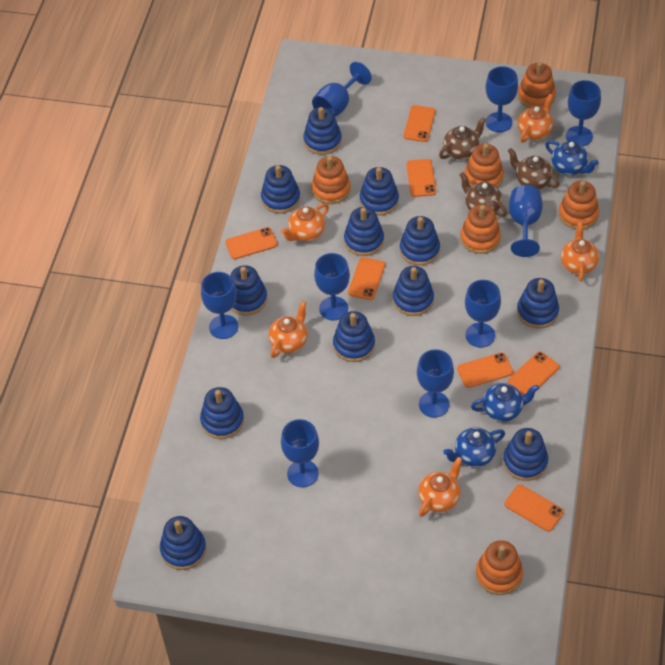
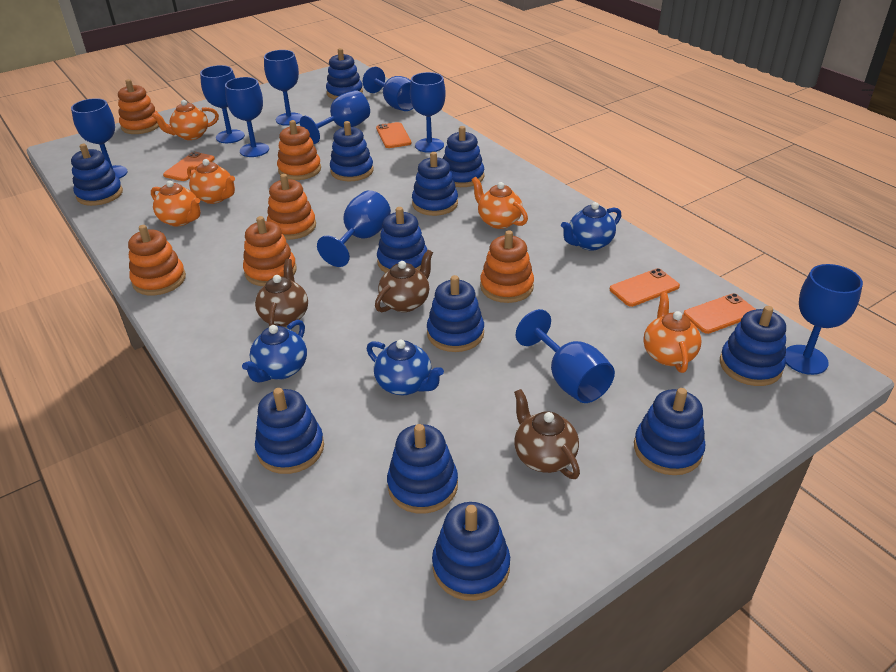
blue goblet: [201,272,238,339] [281,419,319,487] [312,62,372,117] [314,253,350,321] [417,349,454,418] [465,280,501,347] [486,66,518,132] [509,185,543,257] [566,80,601,146] = 9 -> [71,98,128,179] [200,65,245,143] [225,77,269,157] [264,50,302,126] [300,90,370,144] [317,190,391,267] [363,67,414,111] [410,72,446,153] [516,309,615,403] [785,264,863,375] = 10
orange phone: [225,227,277,259] [348,257,385,300] [404,105,436,142] [406,159,436,197] [457,352,513,388] [504,484,564,532] [508,352,559,395] = 7 -> [163,152,215,181] [376,122,411,148] [610,268,680,307] [683,293,756,334] = 4

